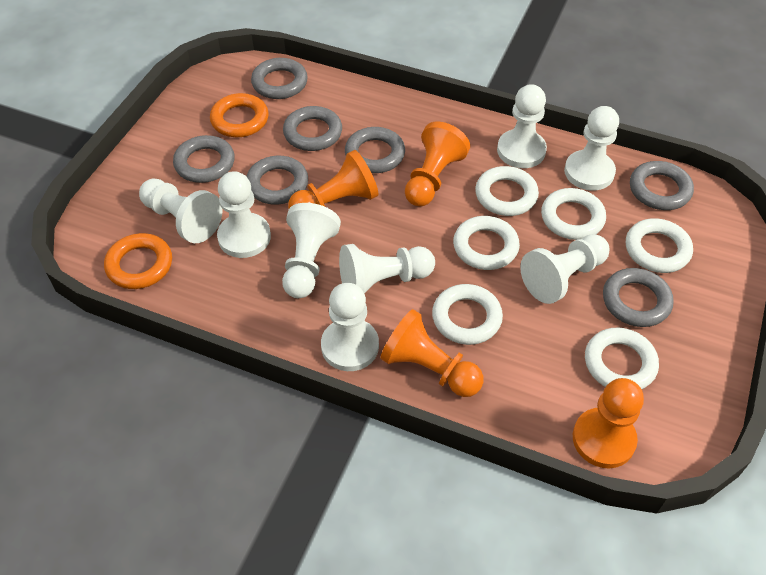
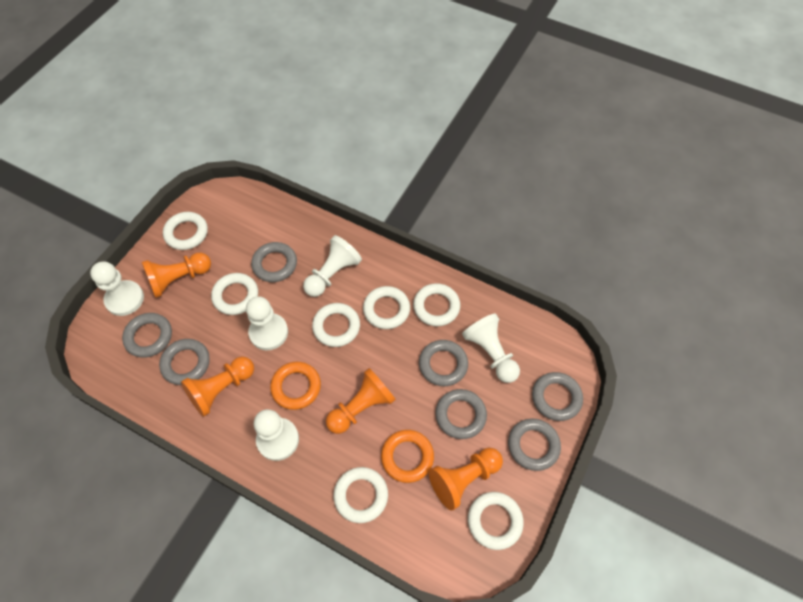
white pawn: [139,179,223,243] [217,171,271,258] [282,203,341,298] [321,283,379,371] [339,244,435,294] [497,84,547,168] [520,234,609,304] [564,106,619,191] = 8 -> [90,261,144,316] [246,296,288,350] [254,409,299,461] [303,235,362,297] [462,314,520,383] = 5
white ring: [432,284,503,345] [453,216,520,270] [475,166,539,216] [541,188,606,240] [585,328,659,389] [626,218,693,273] = 6 -> [163,212,208,250] [211,273,258,315] [312,303,360,347] [334,467,388,523] [363,286,410,329] [413,283,460,326] [468,492,524,550] = 7

